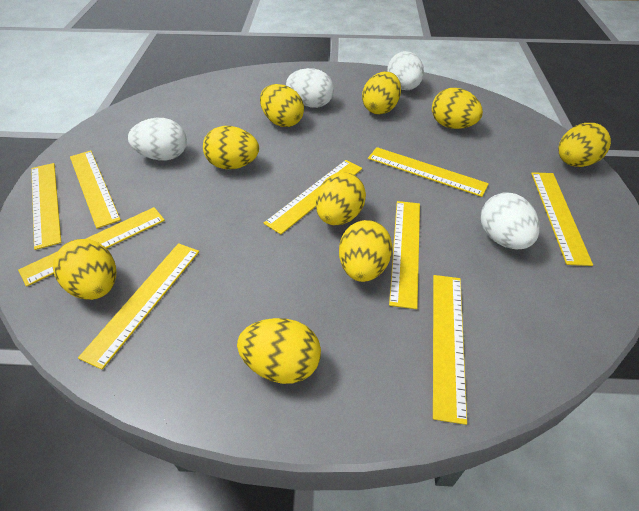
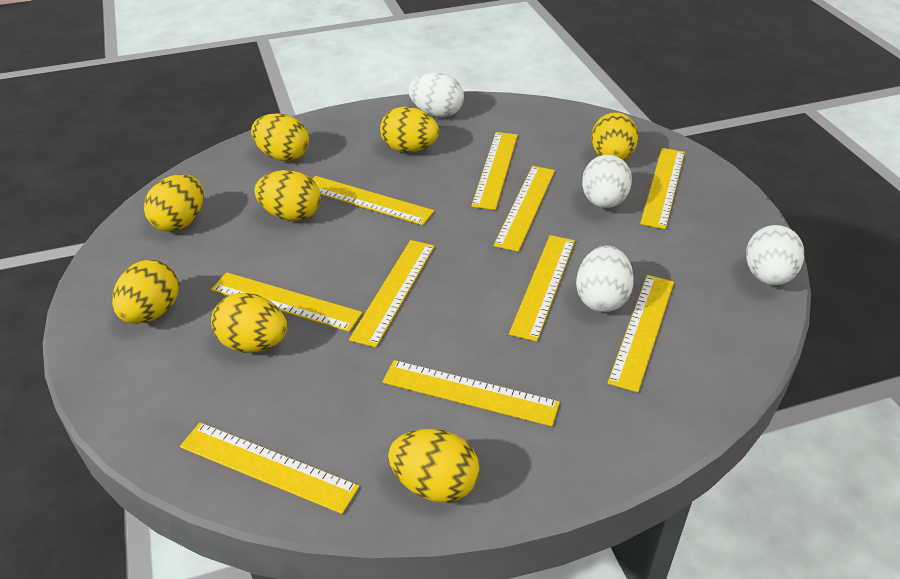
yellow egg: [53,239,116,300] [203,126,259,169] [237,318,321,384] [260,84,304,127] [316,172,366,225] [339,220,393,282] [362,72,401,115] [432,88,483,129] [558,123,611,167] = 9 -> [112,260,179,324] [144,174,204,232] [211,293,287,352] [251,113,309,161] [254,170,321,221] [380,107,439,153] [388,429,480,503] [592,112,638,161] = 8
yellow ruler: [18,207,165,287] [31,163,61,250] [70,150,121,229] [78,243,199,370] [264,160,362,234] [368,147,489,197] [389,201,420,309] [433,275,467,425] [531,172,593,266] = 9 -> [180,422,360,514] [211,272,362,332] [312,176,434,225] [349,240,435,348] [382,360,560,427] [471,132,518,210] [494,166,555,252] [509,235,575,342] [608,275,674,393] [640,148,685,229] = 10

